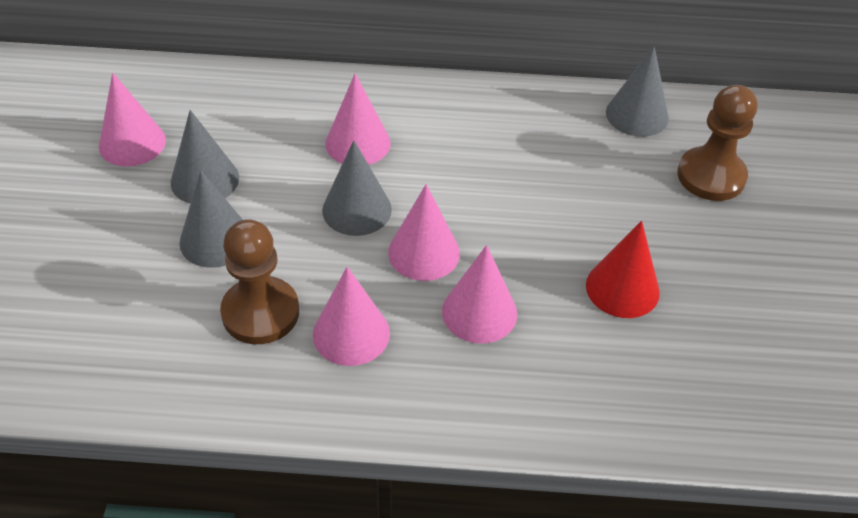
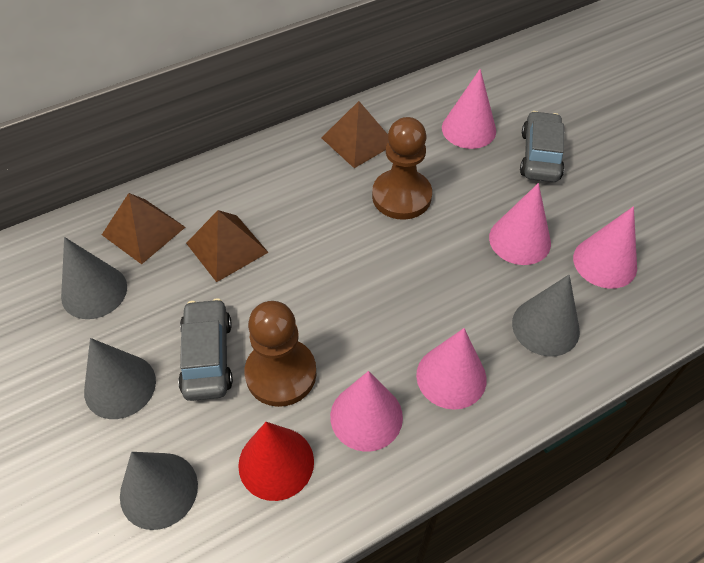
brown pyramid: none = 0 -> [102,193,185,264] [186,210,269,282] [322,101,388,168] = 3
grey car: none = 0 -> [178,298,233,401] [520,111,564,182] = 2

